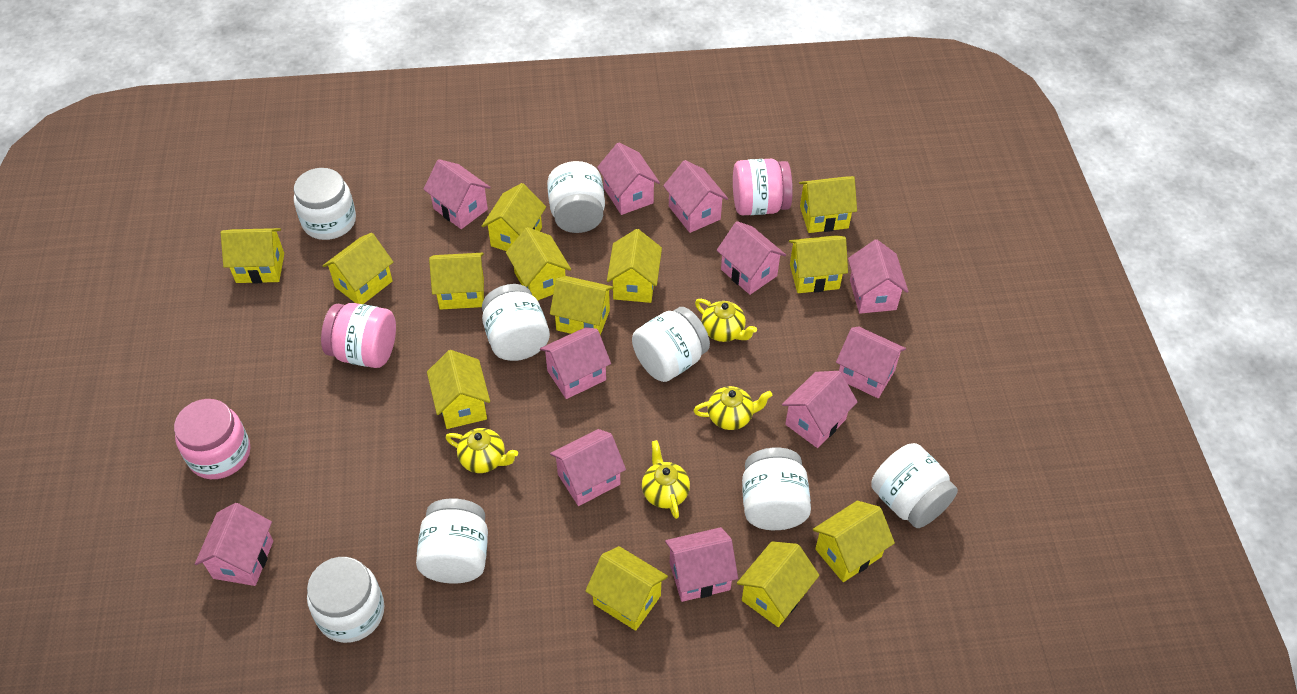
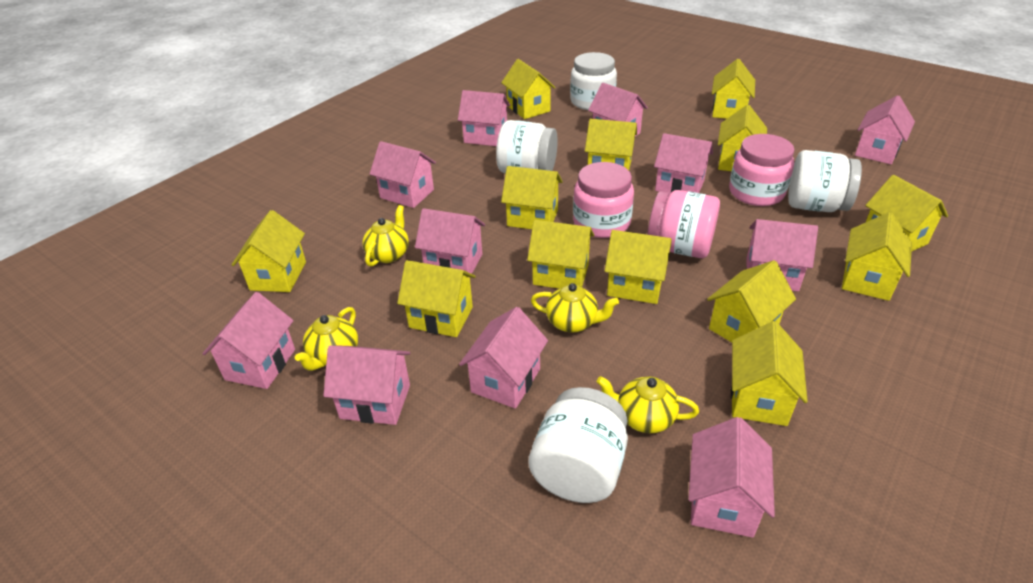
white jar: [294,168,356,240] [307,557,384,643] [416,498,488,583] [482,284,550,361] [547,161,605,233] [632,307,710,382] [742,448,811,530] [871,443,958,528] = 8 -> [496,120,558,174] [529,387,628,503] [570,52,617,110] [788,150,862,212] = 4

